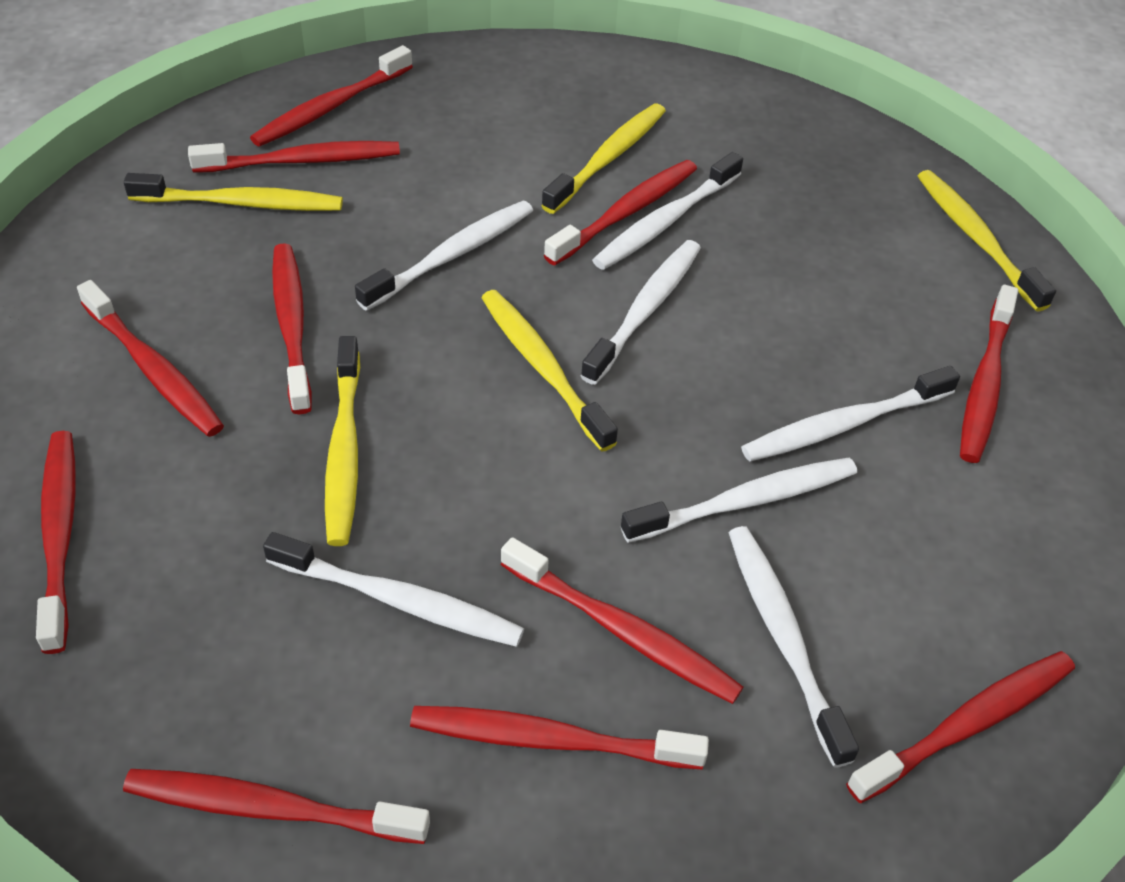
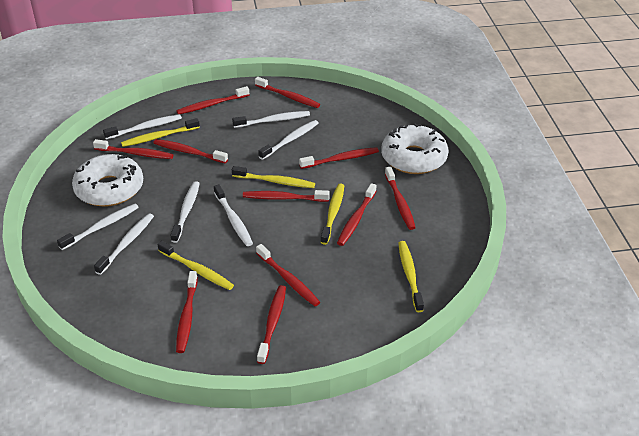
white donut: none = 0 -> [72,154,143,207] [381,123,448,174] = 2

